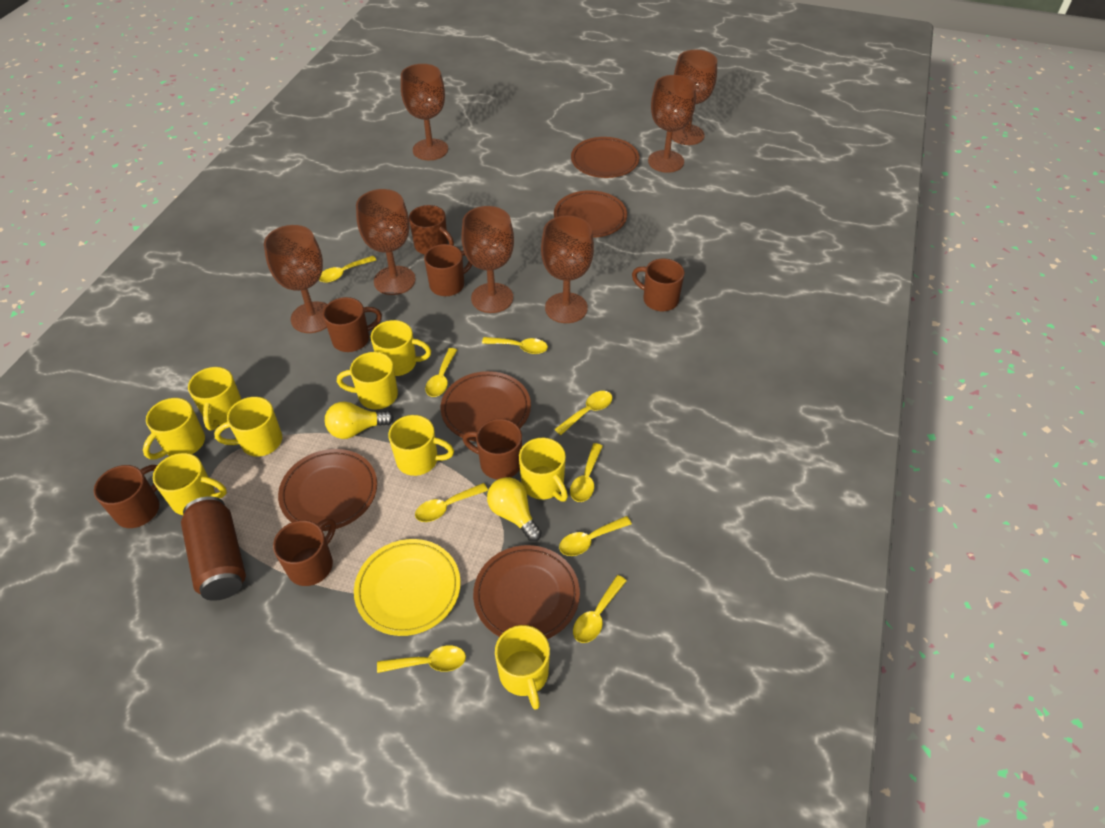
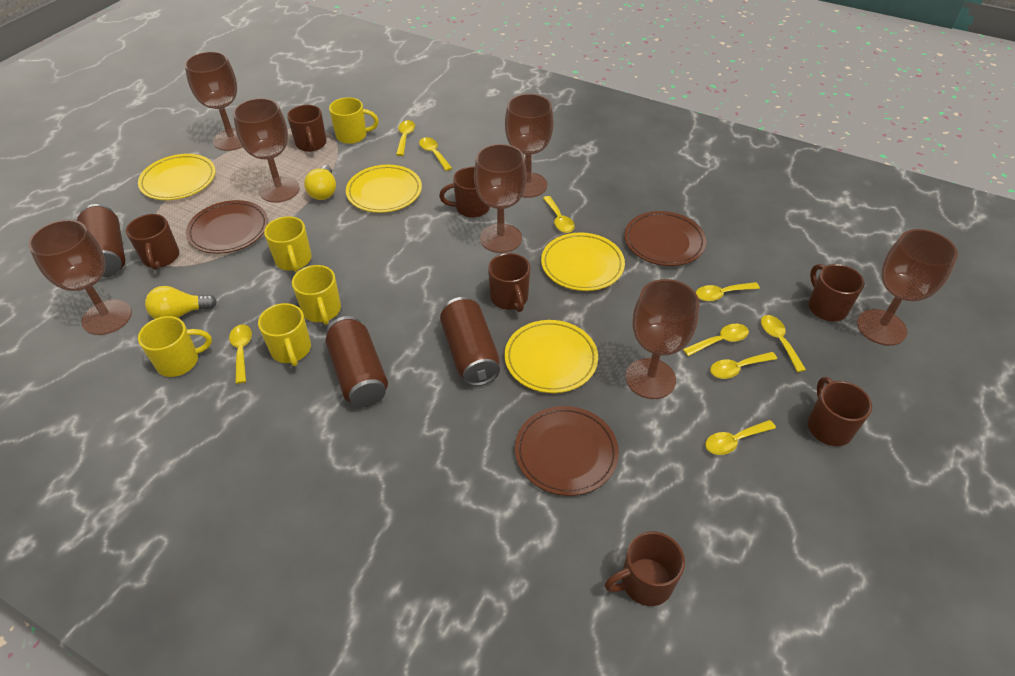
brown can: [181,496,246,601] = 1 -> [77,204,125,277] [326,316,388,407] [440,297,500,386] = 3
brown plate: [278,449,377,531] [441,371,531,442] [473,545,580,639] [554,190,627,238] [571,137,640,178] = 5 -> [186,200,268,254] [515,406,619,496] [624,211,706,266] = 3
yellow mug: [143,398,205,459] [153,453,227,515] [188,367,242,431] [214,397,282,457] [337,352,398,410] [371,320,431,376] [388,415,454,476] [495,625,550,710] [519,438,568,502] = 9 -> [138,316,212,377] [258,303,311,366] [264,216,312,272] [292,265,341,325] [329,97,379,144] = 5
yellow plate: [354,539,461,636] = 1 -> [138,154,216,200] [346,165,422,213] [504,320,598,393] [541,232,625,291] = 4

